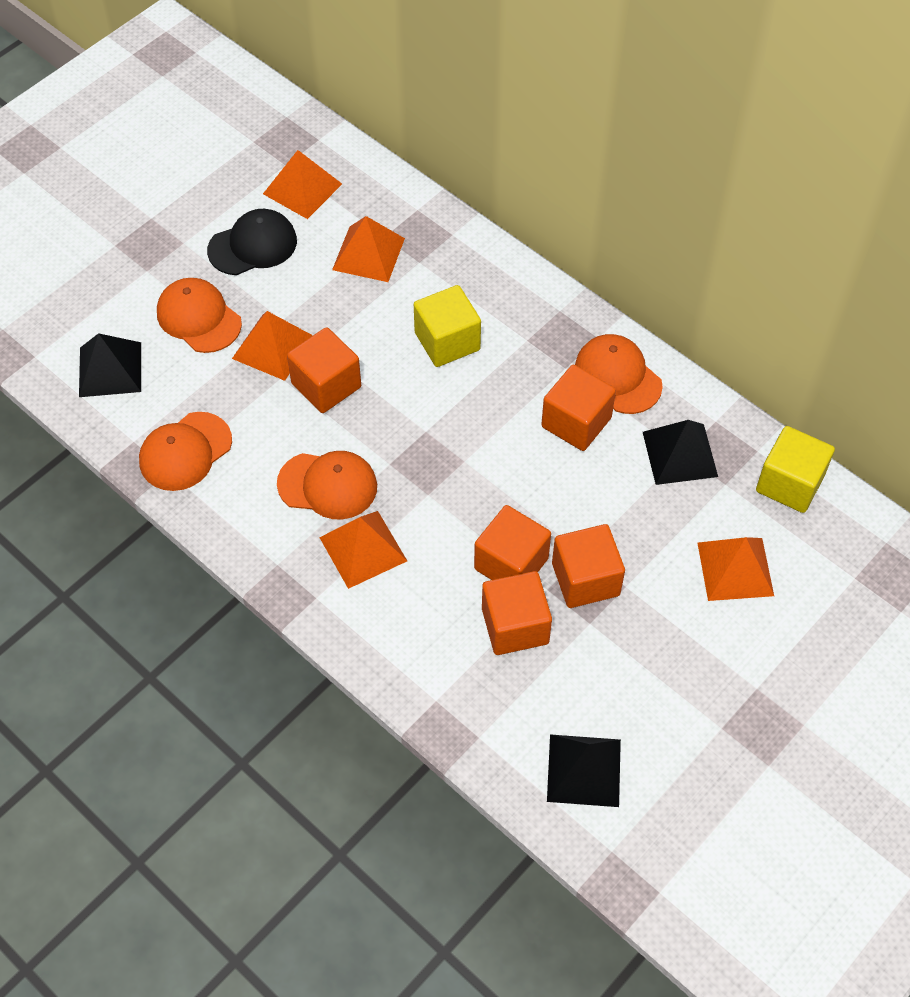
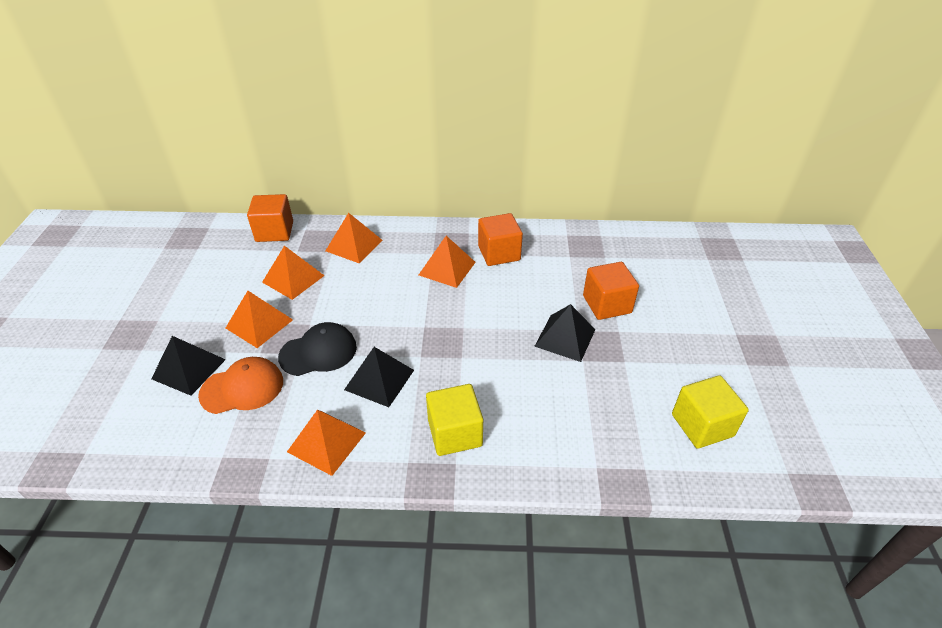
orange cap: [139,412,232,491] [157,278,242,353] [277,451,377,519] [575,334,663,414] = 4 -> [198,357,283,414] = 1
orange cube: [287,327,361,413] [474,505,551,580] [482,571,552,655] [541,365,616,451] [552,524,625,608] = 5 -> [247,194,293,242] [478,213,523,266] [583,262,639,320] = 3

